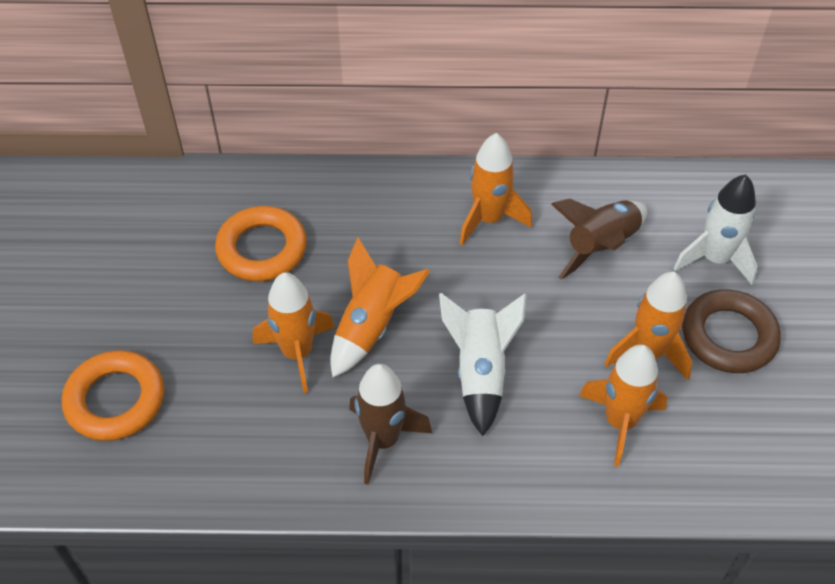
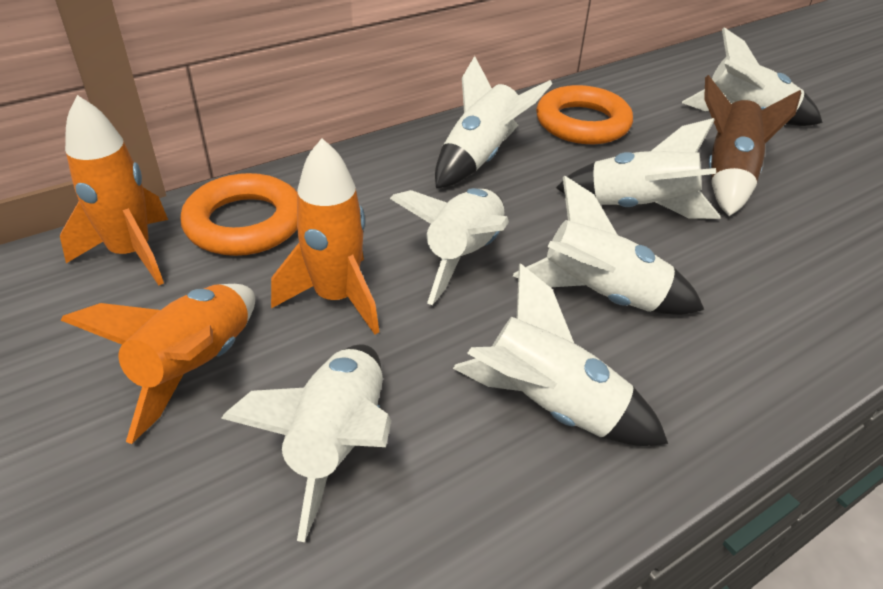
brown ring: [682,289,781,373] = 1 -> none = 0
brown rocket: [349,364,432,485] [551,199,647,280] = 2 -> [704,75,801,216] = 1
orange rocket: [253,272,335,393] [330,237,430,378] [459,133,532,245] [579,344,668,467] [605,272,692,381] = 5 -> [60,95,168,285] [61,284,255,444] [271,138,379,335] = 3
white rocket: [439,293,527,436] [674,175,757,285] = 2 -> [221,344,391,542] [390,188,509,305] [435,56,552,188] [453,263,668,446] [513,176,704,315] [556,118,721,219] [682,27,823,126] = 7

